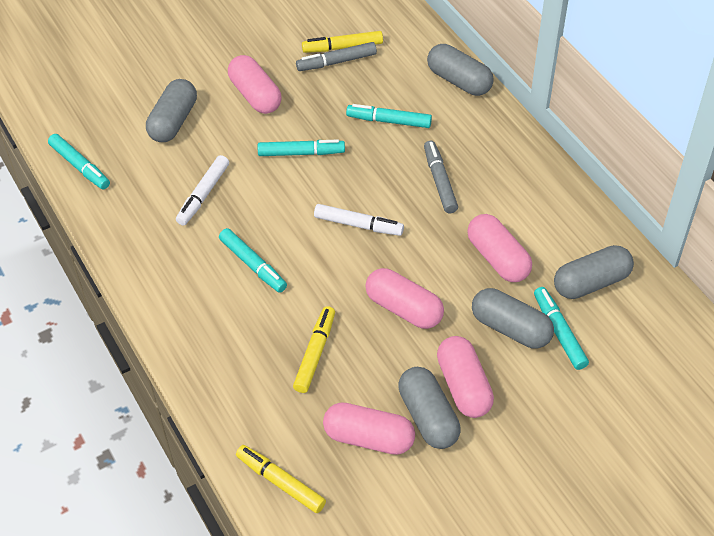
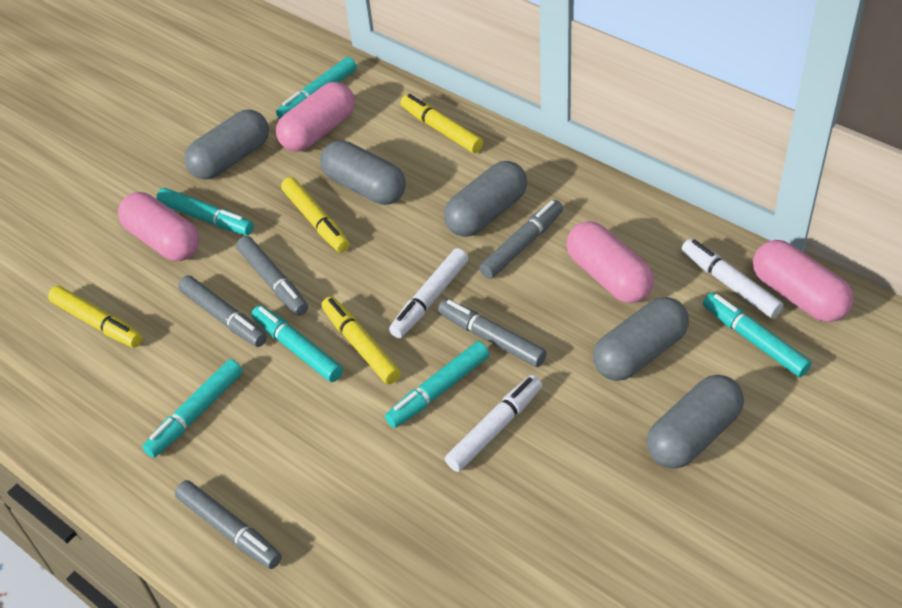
grey marker: [296,42,377,71] [424,141,458,213] = 2 -> [175,480,282,569] [178,275,267,347] [236,236,308,316] [438,299,547,367] [479,200,563,279] = 5
pink capsule: [228,55,282,114] [323,403,415,455] [365,268,444,329] [437,336,494,418] [467,214,532,282] = 5 -> [118,192,200,261] [276,82,355,152] [567,221,654,303] [753,240,854,322] = 4
turquoise marker: [48,134,110,189] [219,228,287,293] [258,140,345,156] [346,104,432,128] [534,287,589,370] = 5 -> [142,359,243,458] [157,188,254,235] [252,305,343,382] [276,57,357,119] [385,341,489,428] [703,293,812,377] = 6
white marker: [176,155,229,226] [314,204,404,236] = 2 -> [389,248,469,338] [445,375,542,472] [682,239,783,318] = 3
yellow marker: [236,445,326,513] [293,306,335,393] [302,31,383,53] = 3 -> [48,286,142,348] [281,177,349,252] [321,297,401,384] [400,94,483,153] = 4

